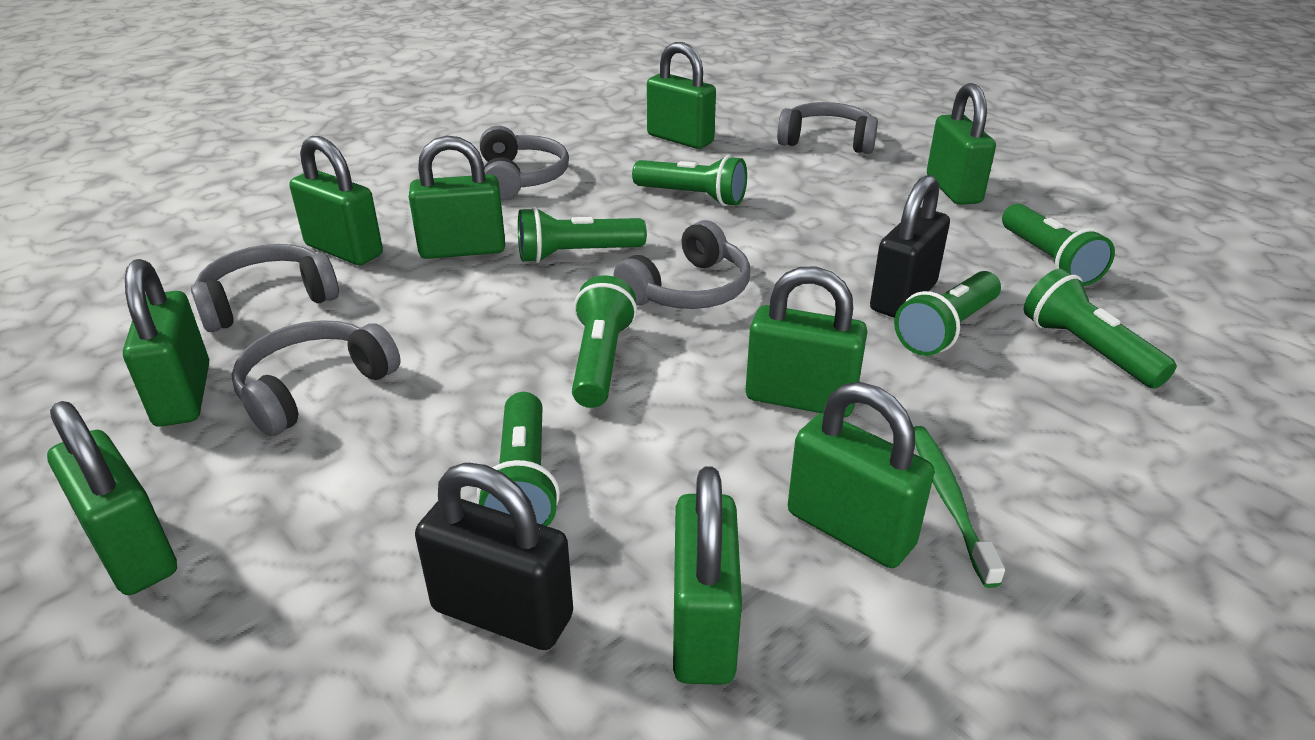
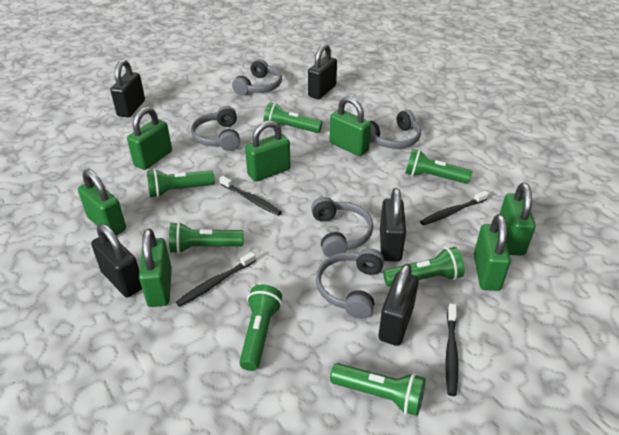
black padlock: [415,463,573,650] [870,175,950,318] = 2 -> [91,224,142,297] [110,59,145,118] [308,44,337,99] [379,264,419,346] [380,188,406,262] = 5
black toothbrush: none = 0 -> [176,252,256,307] [219,176,282,216] [420,191,489,226] [445,304,459,396] = 4
green padlock: [47,401,177,595] [123,259,209,427] [289,136,383,265] [409,136,505,259] [647,42,716,149] [673,466,742,685] [746,266,867,417] [788,382,935,568] [927,83,996,205] = 9 -> [78,169,126,235] [127,107,172,170] [139,229,172,307] [245,120,291,182] [330,96,371,156] [474,214,511,291] [500,183,536,255] = 7
green toothbrush: [914,426,1005,588] = 1 -> none = 0

